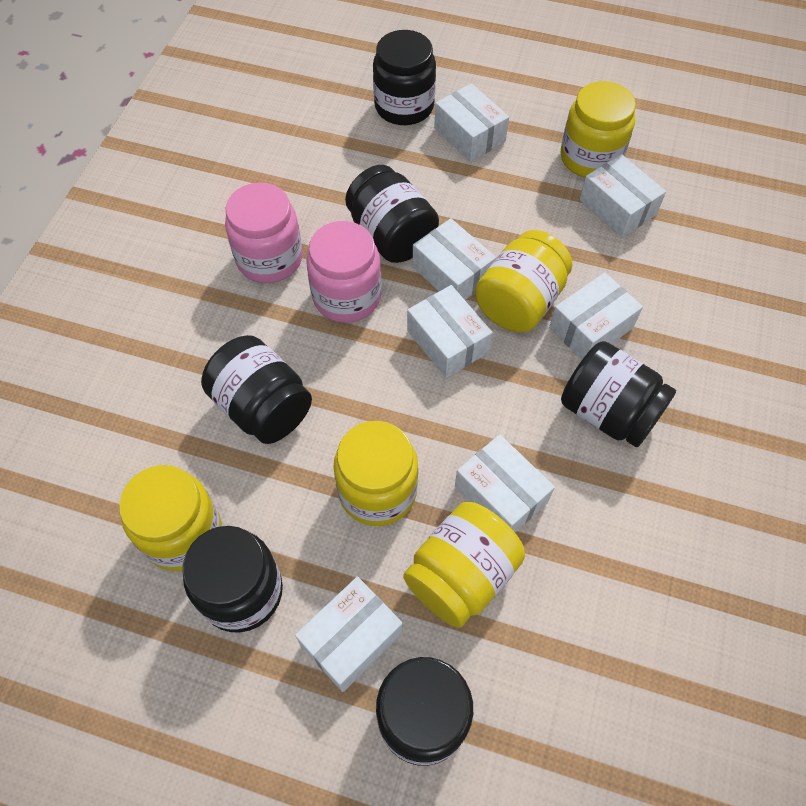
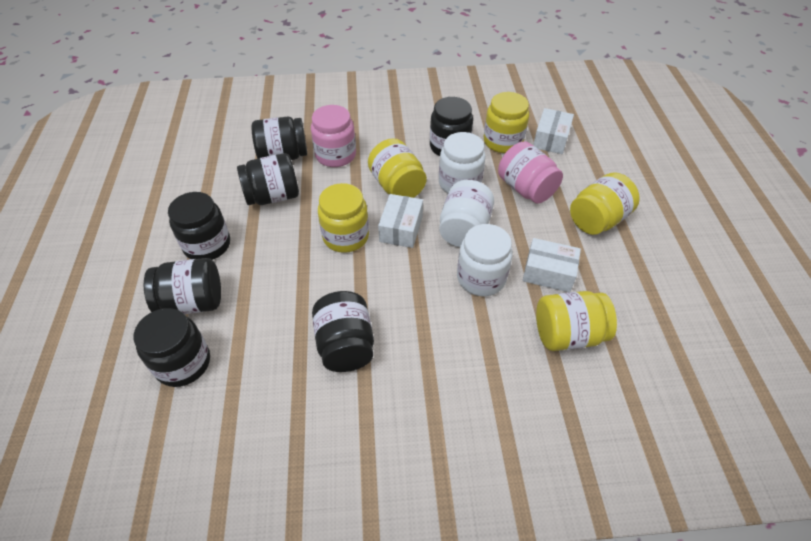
black jar: [183,526,283,632] [201,335,312,444] [345,165,439,263] [373,30,436,125] [376,657,473,766] [561,341,676,447] = 6 -> [134,308,210,387] [144,258,221,314] [168,192,230,260] [237,153,299,205] [252,117,307,160] [312,291,374,372] [430,97,473,156] = 7
white box: [295,577,402,692] [407,285,493,378] [412,218,496,300] [434,83,509,162] [455,434,555,532] [549,273,643,359] [579,154,666,238] = 7 -> [378,194,423,248] [523,238,581,292] [533,108,574,154] = 3
white jar: none = 0 -> [439,132,486,193] [439,180,494,247] [457,224,513,296] = 3

